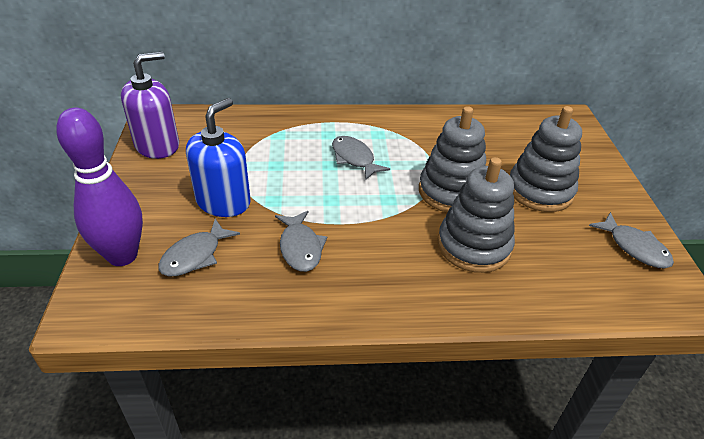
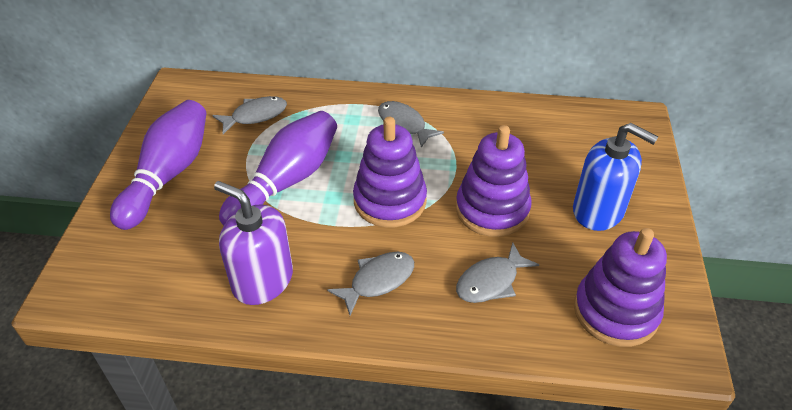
grey stacking toy: [419,106,486,212] [437,157,515,273] [510,106,582,212] = 3 -> none = 0
purple bowling pin: [56,108,143,266] = 1 -> [110,100,206,230] [219,111,337,226] = 2
purple stacking toy: none = 0 -> [353,117,427,228] [456,125,532,237] [574,228,667,347] = 3

